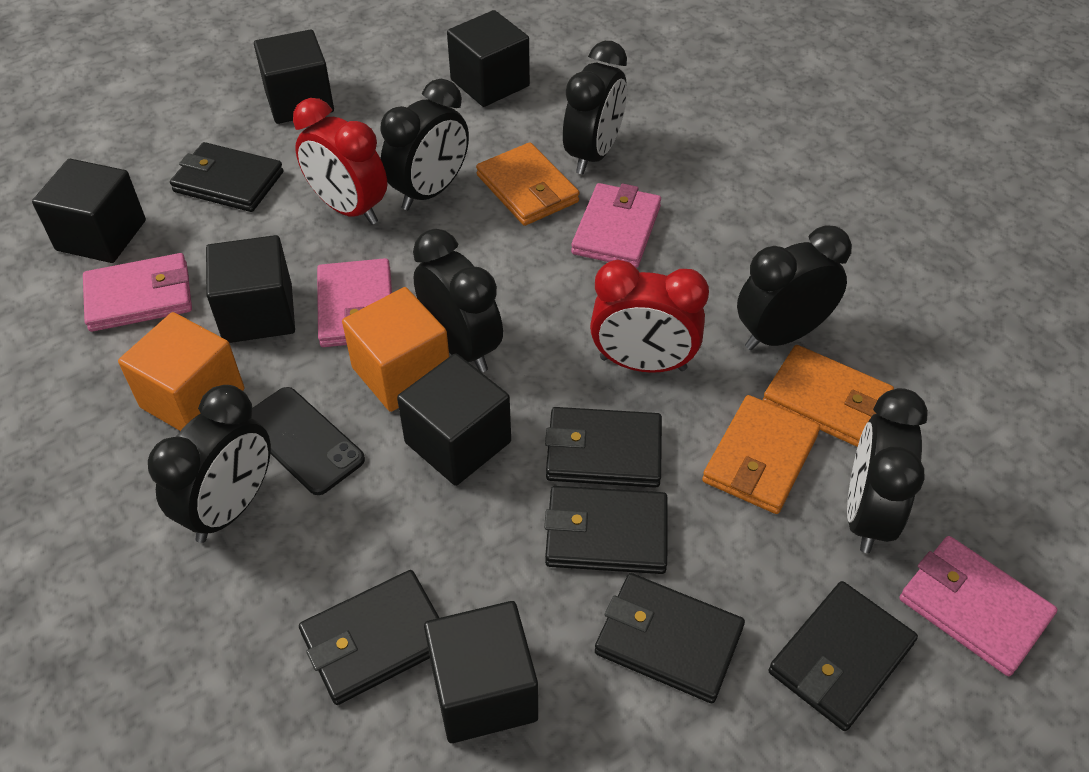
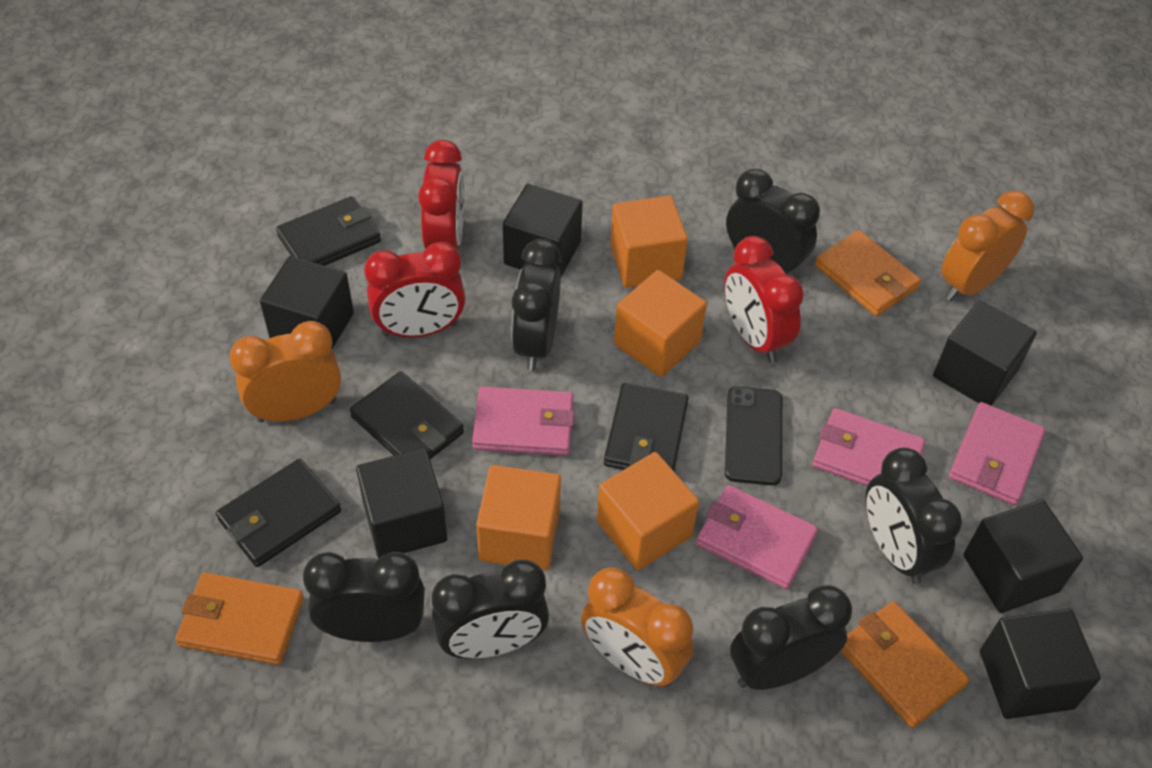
black wallet: [170,142,283,212] [299,570,439,705] [544,486,668,574] [545,407,662,488] [595,573,745,703] [768,581,918,731] = 6 -> [216,459,341,567] [276,196,381,266] [350,371,464,459] [604,383,689,471] = 4
orange clock: none = 0 -> [229,321,341,423] [581,567,693,687] [941,191,1034,301] = 3
orange cube: [118,312,244,431] [342,287,449,412] = 2 -> [476,465,561,570] [597,452,699,570] [610,195,688,288] [614,270,707,377] = 4
red clock: [293,98,387,225] [590,260,709,373] = 2 -> [364,242,465,337] [418,140,464,250] [724,236,804,363] = 3

